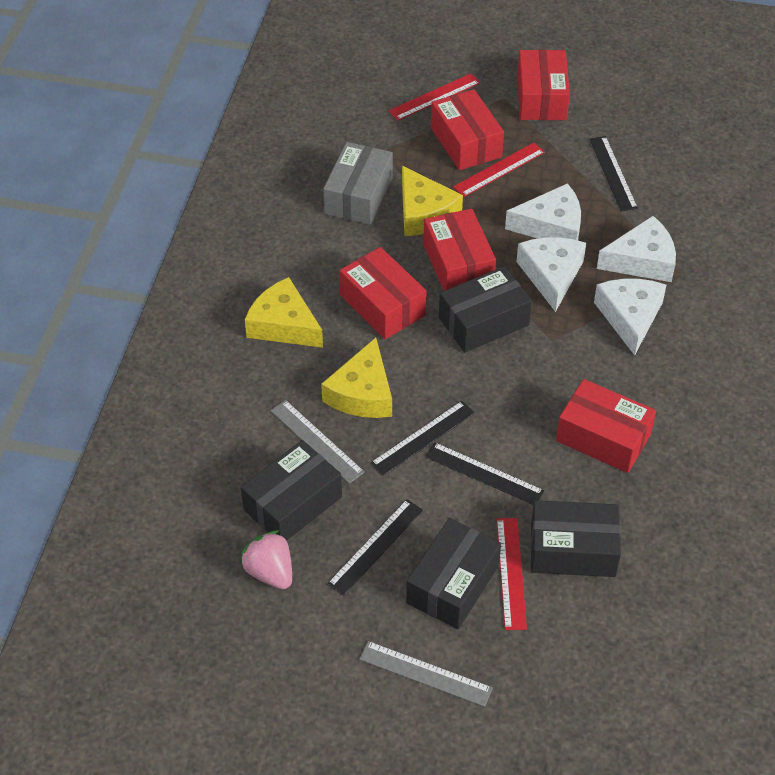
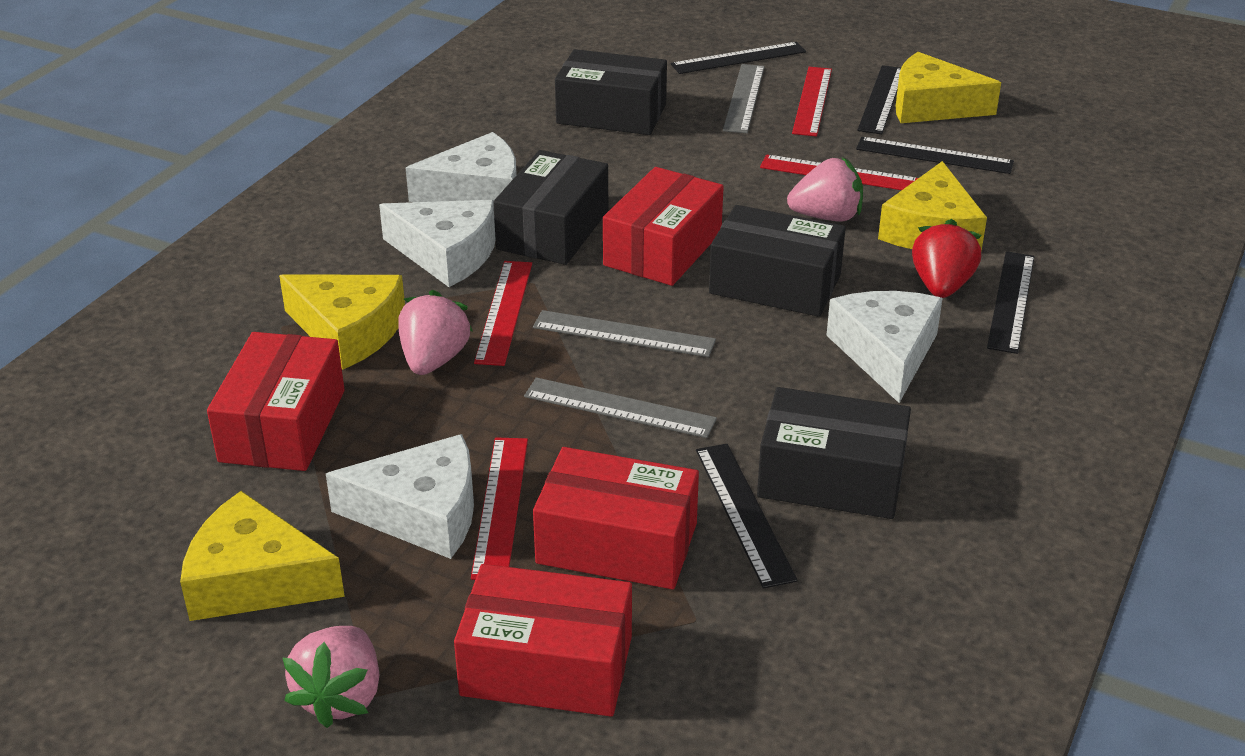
black ruler: [327,499,423,596] [370,401,475,476] [425,442,544,505] [589,136,638,212] = 4 -> [671,42,806,74] [696,444,798,588] [856,137,1014,174] [857,65,901,134] [987,251,1035,354] = 5
grey box: [323,142,393,225] = 1 -> none = 0
grey ruler: [271,400,365,484] [359,641,493,707] = 2 -> [524,377,717,438] [533,310,716,357] [723,64,765,133] = 3
pink strawberry: [239,530,292,589] = 1 -> [283,626,379,728] [398,290,473,375] [787,158,863,221] = 3
red box: [339,247,427,339] [423,209,496,291] [431,89,504,170] [517,50,570,120] [556,379,656,473] = 5 -> [207,332,345,471] [454,564,632,717] [533,447,699,589] [603,167,724,286] = 4
red ruler: [388,73,480,121] [453,142,545,197] [497,518,527,630] = 3 -> [471,438,528,580] [474,261,532,366] [760,155,918,190] [792,67,832,137] = 4
red strawberry: none = 0 -> [912,219,982,298] = 1
yellow cheese: [245,277,323,348] [321,338,392,418] [402,166,463,236] = 3 -> [180,491,345,621] [279,274,405,370] [878,161,987,251] [896,52,1001,123] = 4

